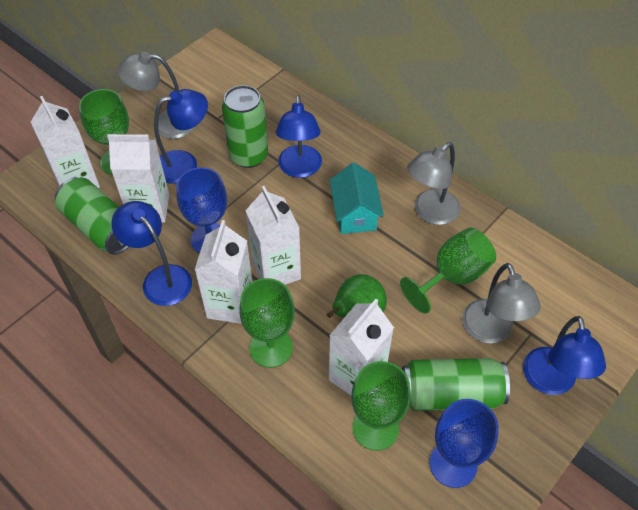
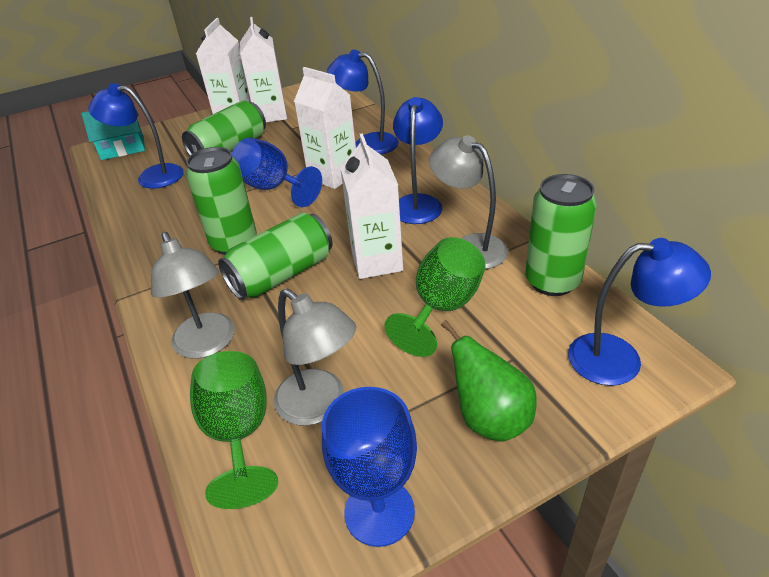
green can: [55,178,129,255] [222,85,268,168] [402,358,510,411] = 3 -> [182,100,266,156] [186,147,257,255] [218,212,332,300] [525,174,597,296] = 4
green goblet: [79,89,129,175] [239,278,295,368] [351,361,411,451] [400,228,496,314] = 4 -> [190,351,278,509] [384,237,486,357] = 2
white carton: [31,96,100,188] [107,134,169,223] [195,220,252,324] [245,186,301,285] [329,299,394,395] = 5 -> [196,18,251,114] [240,17,287,123] [294,67,356,189] [340,133,403,279] = 4

